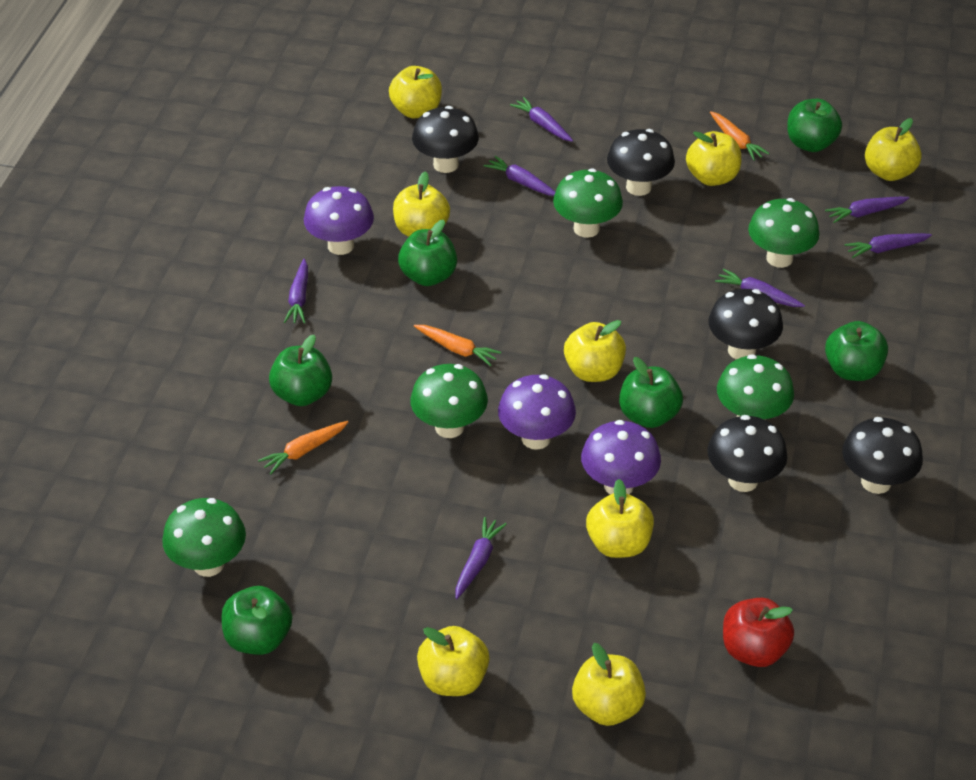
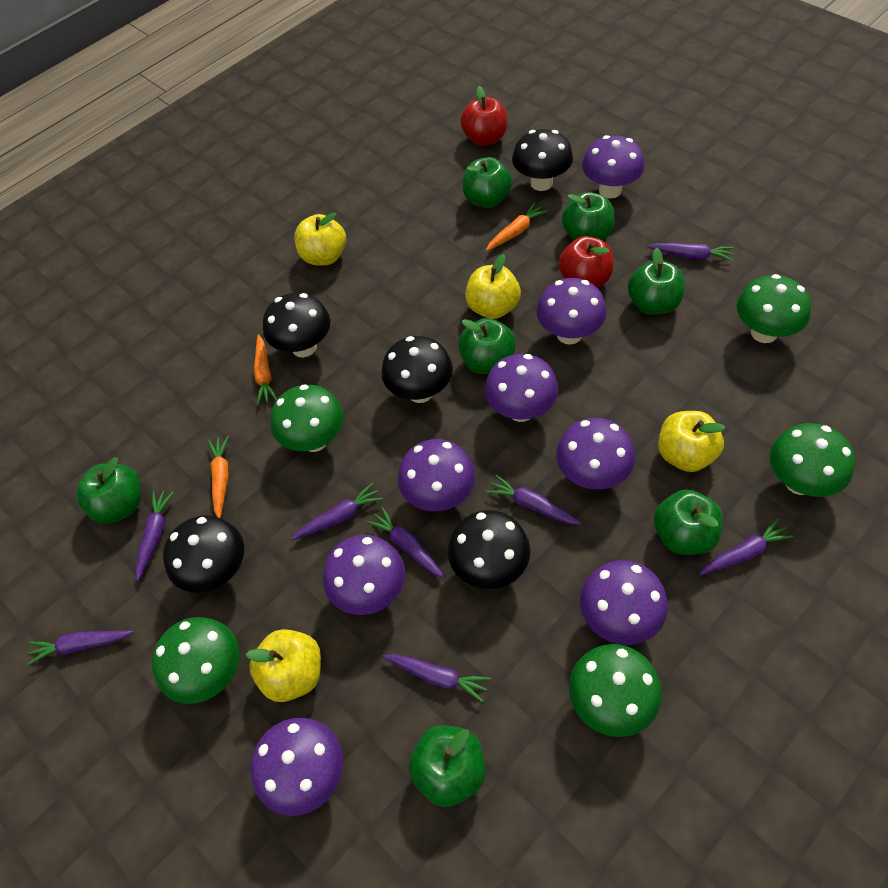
green apple: [221,586,292,655] [269,335,332,406] [398,220,457,286] [619,357,683,428] [787,99,842,152] [825,321,888,381] = 6 -> [76,457,141,524] [409,725,486,807] [458,318,516,374] [462,157,512,208] [562,192,614,240] [628,248,685,315] [654,489,723,555] = 7
purple carrot: [284,259,308,323] [456,517,506,599] [483,156,555,196] [510,97,573,142] [715,269,805,307] [825,197,909,223] [844,233,932,258] = 7 -> [27,630,134,665] [135,491,174,581] [291,483,383,540] [366,507,445,578] [382,654,490,702] [486,475,581,525] [647,243,734,261] [699,518,794,576] = 8
purple mushroom: [304,186,374,255] [498,374,576,450] [581,420,661,495] = 3 -> [250,718,343,816] [323,535,405,615] [398,439,475,511] [485,354,558,422] [537,278,607,345] [556,418,635,489] [580,560,668,645] [582,135,645,198] = 8
red apple: [723,598,794,667] = 1 -> [460,86,507,146] [559,236,613,287] = 2
yellow apple: [389,66,442,118] [393,171,450,237] [417,626,490,696] [564,320,626,382] [572,643,646,726] [586,479,654,558] [686,131,741,186] [865,118,922,181] = 8 -> [246,629,321,702] [294,212,346,266] [465,254,521,319] [658,411,725,472] = 4

